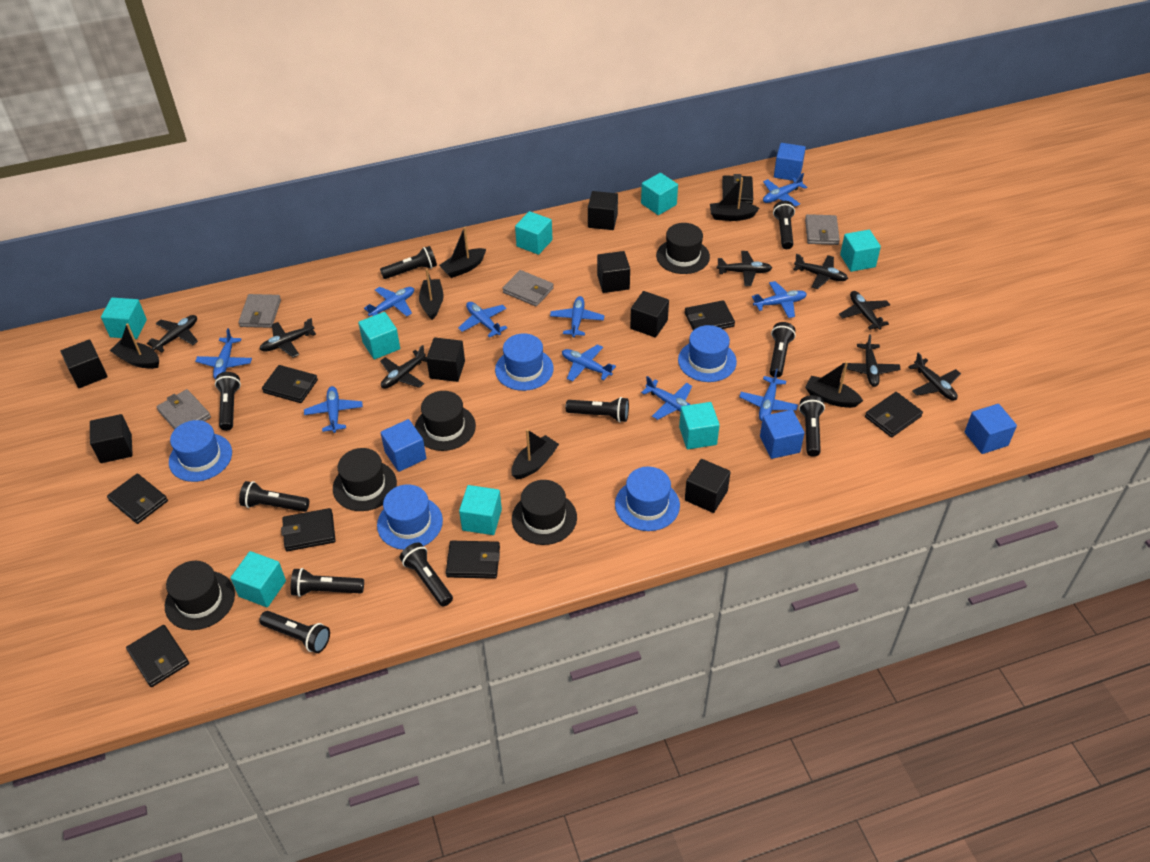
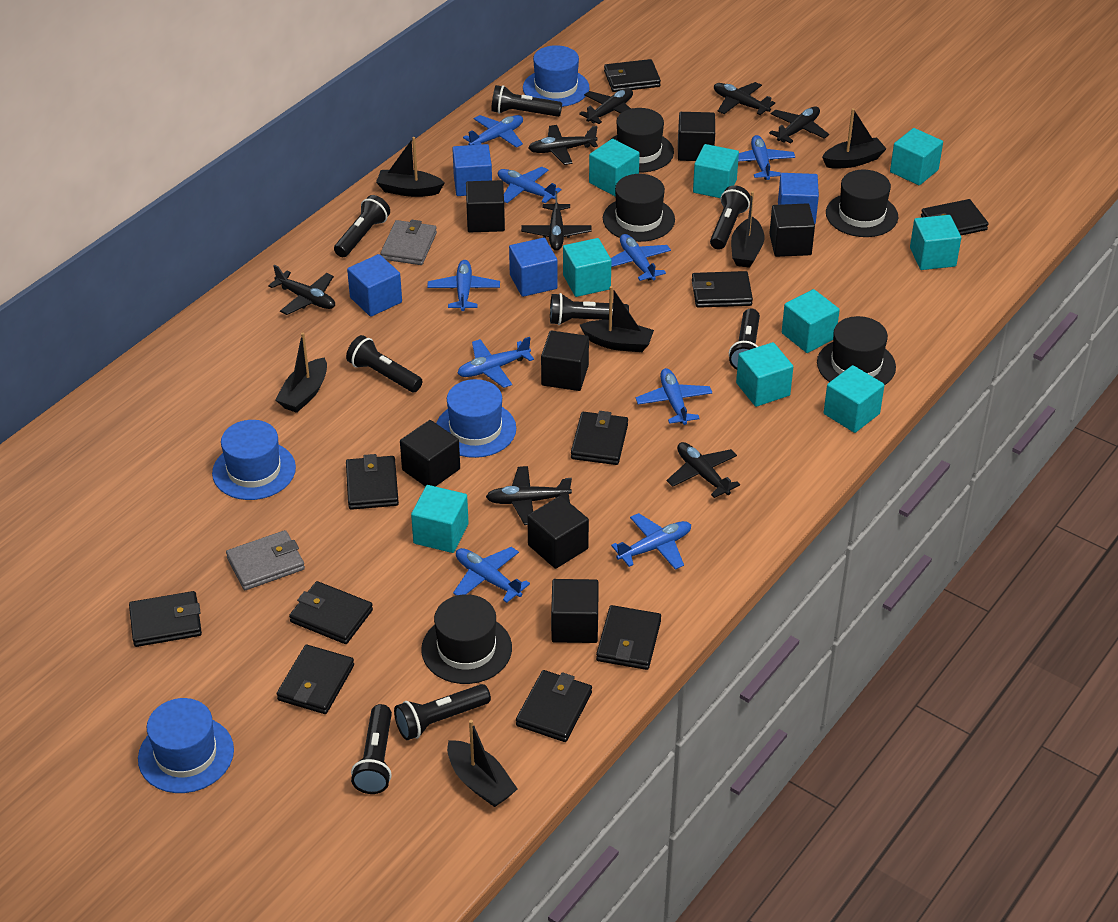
black flashlight: [215,372,241,431] [239,481,309,512] [259,611,330,653] [291,568,364,597] [380,246,437,279] [400,542,453,607] [566,397,629,422] [770,322,796,378] [773,201,795,249] [799,395,825,457] = 10 -> [334,195,390,257] [346,335,423,392] [351,704,392,794] [394,684,491,740] [491,85,562,117] [550,293,629,325] [710,185,751,250] [729,308,760,370] = 8
black wallet: [107,473,168,524] [126,625,189,687] [262,365,318,403] [281,508,336,551] [446,541,500,579] [685,300,735,330] [722,174,753,204] [865,392,923,437] = 8 -> [129,591,202,647] [277,645,354,714] [289,581,373,644] [346,454,399,510] [516,670,592,742] [571,411,628,465] [596,605,661,670] [604,59,661,92] [692,271,753,308] [921,199,989,235] = 10
blue hat: [169,420,232,482] [377,484,443,550] [495,333,554,391] [615,466,680,531] [678,325,737,382] = 5 -> [138,698,234,793] [212,420,296,500] [436,379,516,458] [523,45,590,107] = 4
blue plane: [195,328,252,379] [304,386,363,433] [364,287,414,317] [458,302,507,338] [550,296,605,337] [562,344,616,382] [641,376,692,420] [739,369,798,421] [752,281,807,318] [763,173,807,206] = 10 -> [427,260,500,311] [453,547,530,603] [457,337,534,388] [463,115,523,148] [498,167,562,203] [611,234,671,281] [611,513,691,570] [636,368,712,425] [738,135,795,180] = 9
grey wallet: [157,389,211,430] [238,294,281,328] [502,270,554,307] [805,214,840,245] = 4 -> [226,530,305,590] [381,220,437,265] = 2
turquoise cube: [101,298,147,339] [231,551,286,607] [358,312,400,359] [459,485,502,535] [515,211,553,255] [641,173,678,215] [679,402,720,449] [840,230,881,272] = 8 -> [411,485,468,553] [563,238,612,297] [589,139,640,197] [693,144,739,198] [736,342,793,407] [782,289,840,353] [824,365,884,433] [890,128,943,185] [910,215,961,270] = 9

